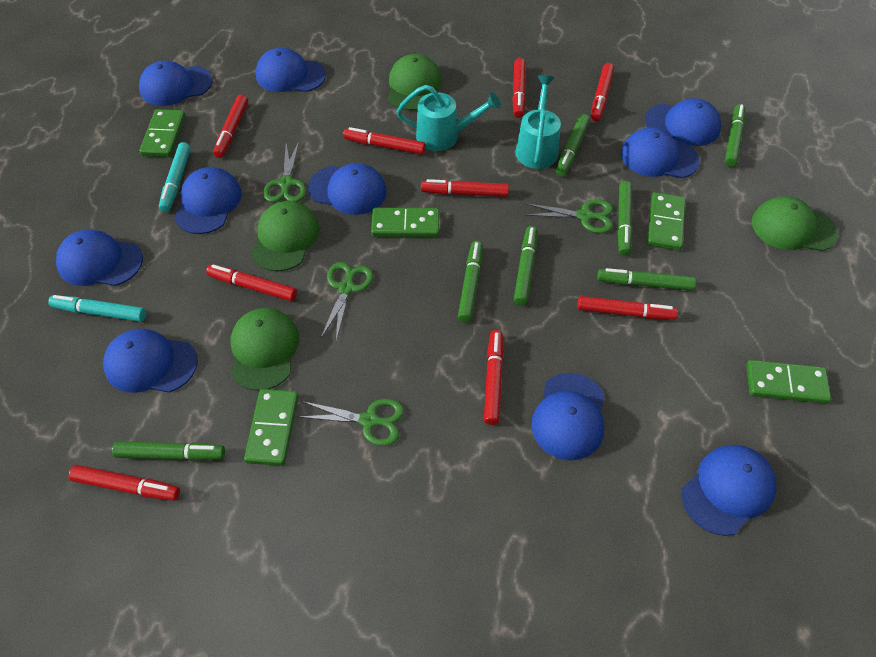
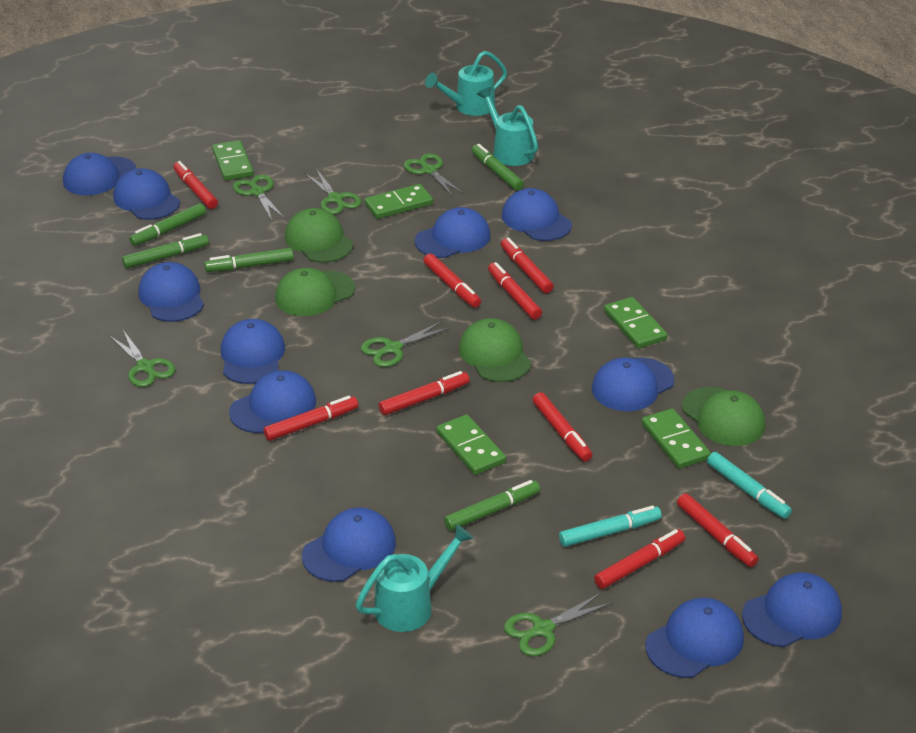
blue cap: [56,230,143,286] [103,329,198,393] [139,61,212,106] [174,167,242,234] [256,48,326,92] [308,163,387,215] [531,373,605,460] [621,127,700,178] [645,98,721,146] [682,445,776,536] = 10 -> [63,153,136,195] [113,168,180,220] [138,262,204,322] [221,319,285,384] [229,370,316,433] [302,507,396,582] [415,207,491,258] [502,188,572,241] [592,358,674,411] [645,598,744,678] [742,572,842,647] = 11
green marker: [112,441,225,461] [458,241,483,323] [514,226,537,306] [556,114,590,177] [597,268,696,291] [617,181,633,256] [725,104,745,167] = 7 -> [122,233,209,269] [129,203,206,246] [204,248,294,272] [444,480,540,531] [471,144,524,191] = 5
green scissors: [263,141,306,202] [297,399,404,446] [320,262,373,341] [525,199,613,233] = 4 -> [109,330,175,387] [233,175,285,221] [305,169,362,214] [361,321,450,367] [404,153,464,197] [504,592,612,656] = 6
turquoise watering can: [396,85,501,151] [516,75,561,169] = 2 -> [356,524,474,632] [425,51,507,116] [477,87,538,166] = 3

